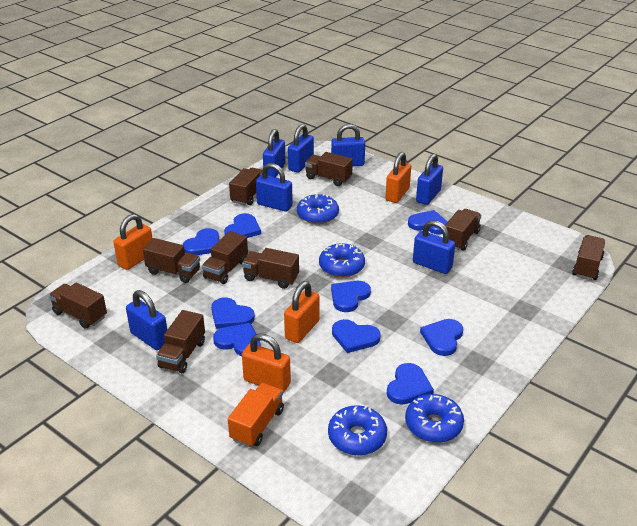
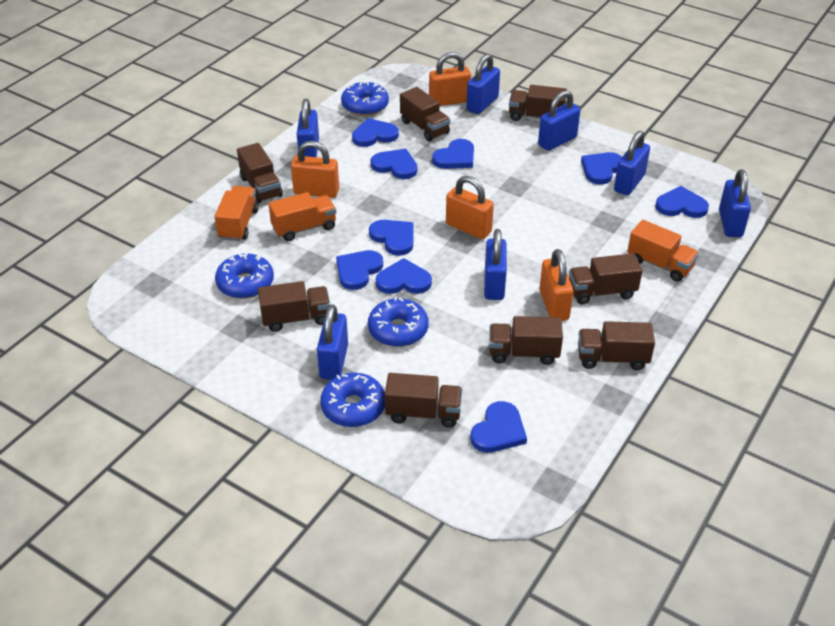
brown truck: [49,283,107,329] [143,238,200,283] [156,310,205,373] [202,231,248,284] [229,168,262,205] [242,248,299,289] [305,152,353,186] [445,209,481,251] [572,235,605,280] = 9 -> [237,143,283,203] [258,281,330,332] [385,373,462,428] [400,87,450,141] [489,316,563,365] [509,85,567,121] [569,253,642,304] [578,321,655,370] = 8
orange truck: [228,383,284,447] = 1 -> [214,186,259,241] [268,192,336,241] [627,220,699,282] = 3

